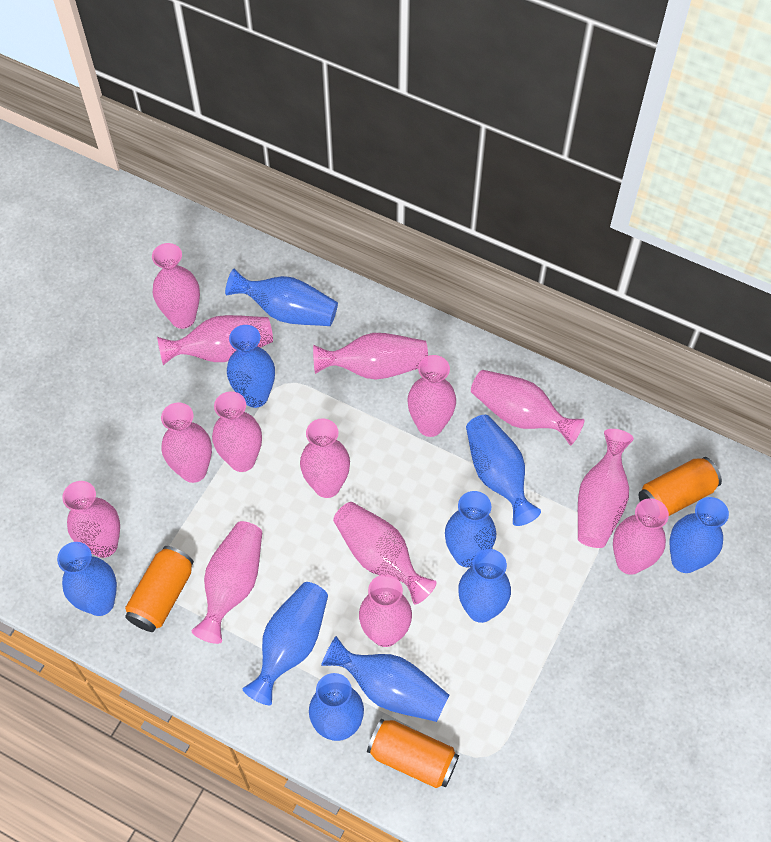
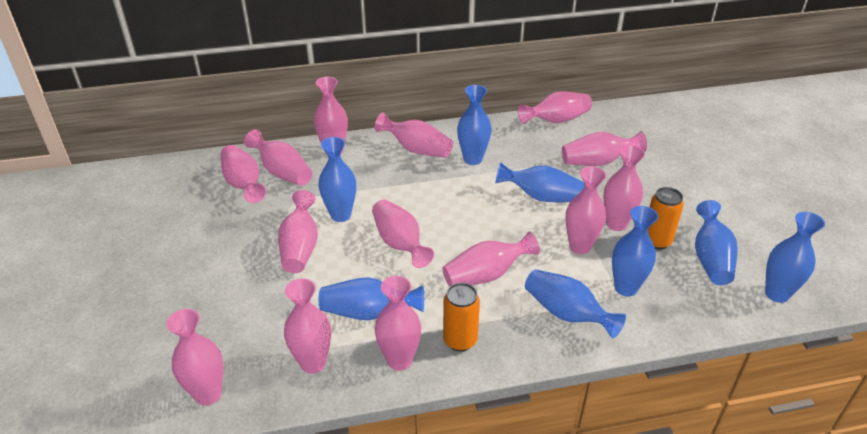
blue vase: [57,542,117,616] [225,268,338,326] [227,325,275,408] [243,582,328,705] [309,673,364,741] [321,636,449,722] [445,491,496,567] [458,549,511,623] [466,415,541,526] [669,497,729,573] = 10 -> [318,137,356,222] [319,277,424,320] [457,85,492,165] [495,162,585,202] [525,269,626,338] [612,206,659,296] [695,200,738,285] [765,212,825,303] = 8
orange can: [125,546,194,632] [367,719,459,788] [639,457,722,516] = 3 -> [443,283,480,351] [648,187,684,250] = 2

